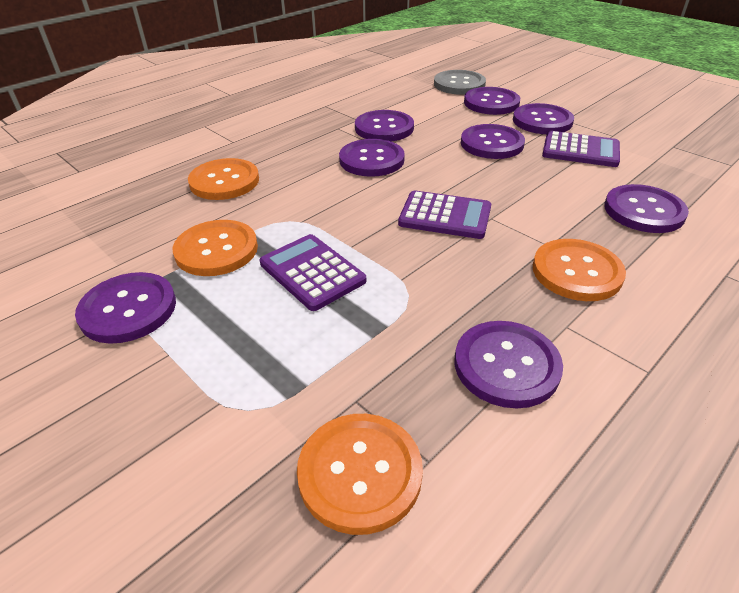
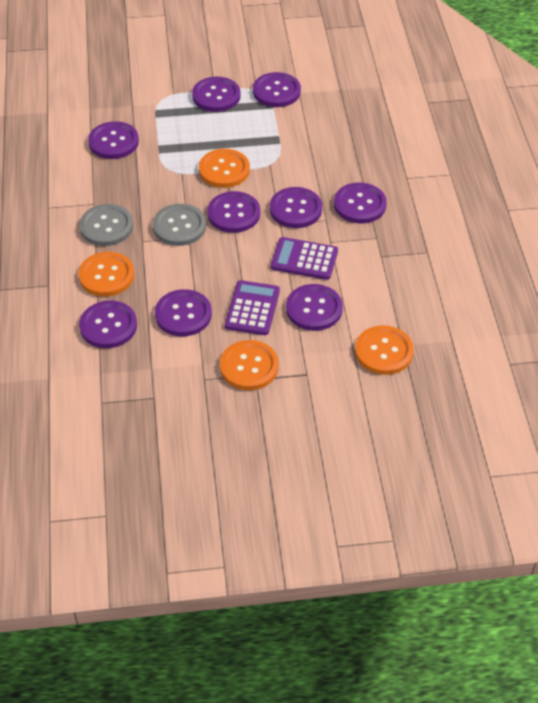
grey button: [434,70,486,95] = 1 -> [79,204,133,246] [153,204,206,246] = 2
purple button: [75,272,176,344] [339,139,405,177] [355,110,414,141] [455,321,563,408] [461,124,525,159] [464,87,520,115] [513,103,574,134] [604,184,689,233] = 8 -> [79,301,137,348] [88,121,139,159] [155,289,212,336] [192,77,241,112] [207,191,260,233] [253,72,301,107] [270,187,322,228] [286,284,343,331] [334,183,387,223] = 9
purple calculator: [260,234,366,311] [398,190,491,239] [542,131,620,167] = 3 -> [225,280,280,335] [271,237,338,280] = 2

